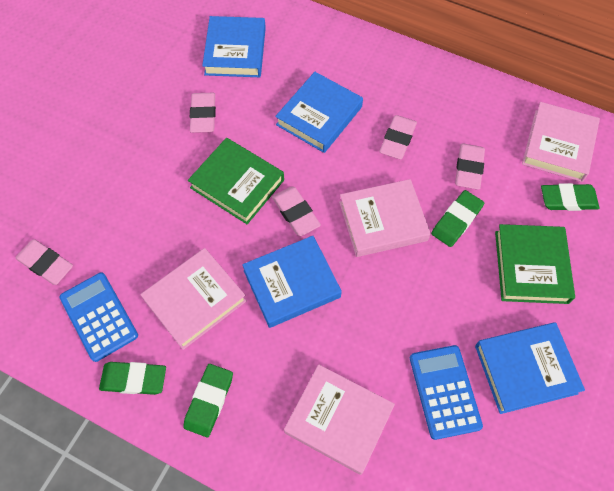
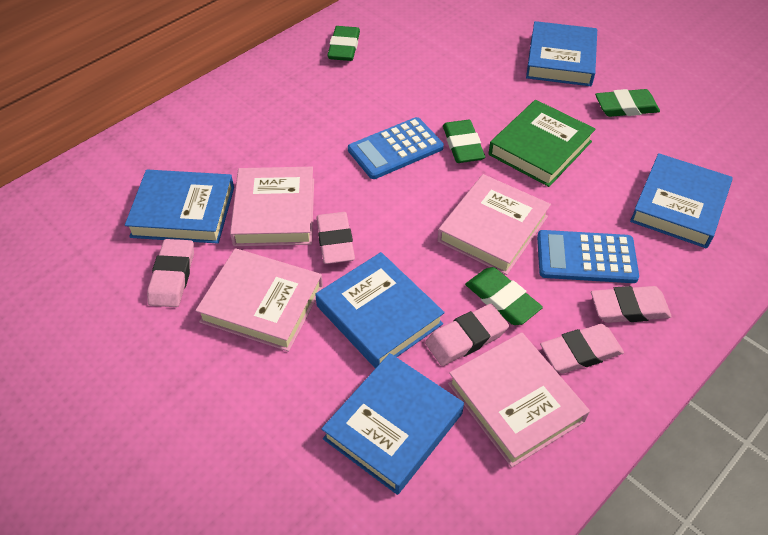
blue book: [202,16,266,77] [242,236,342,328] [275,72,363,153] [475,322,585,414] = 4 -> [125,170,234,244] [316,252,445,368] [321,353,464,495] [526,21,597,86] [630,153,733,248] = 5
green book: [188,138,284,224] [495,224,575,304] = 2 -> [488,100,596,187] = 1

